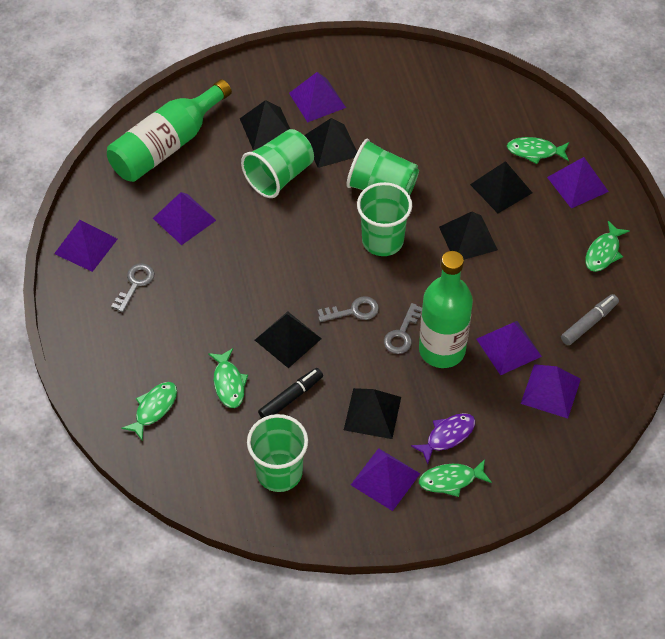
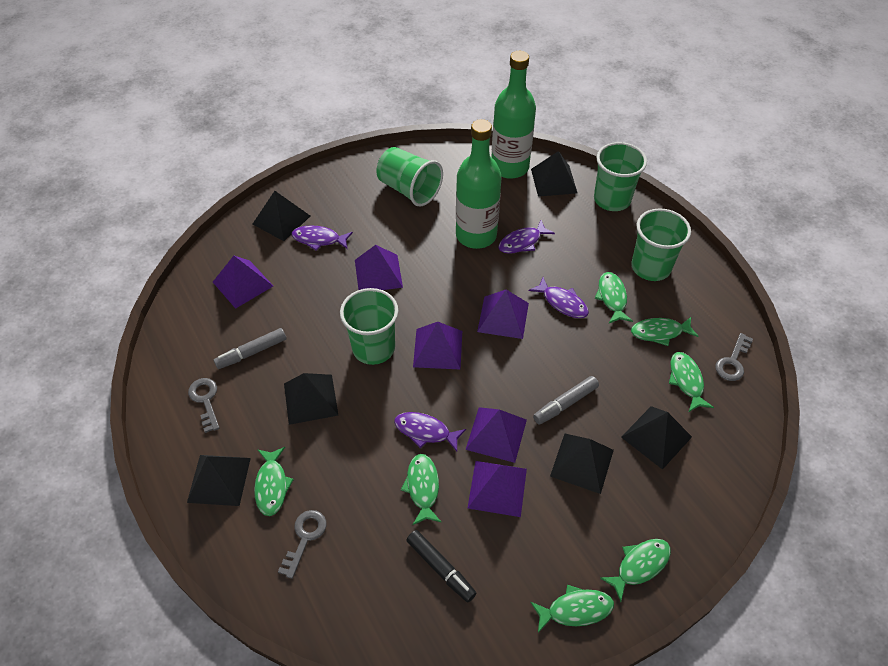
green fish: [121,382,177,441] [208,348,248,408] [419,459,492,497] [507,137,569,164] [585,221,630,272] = 5 -> [254,447,294,516] [401,454,441,525] [530,585,614,633] [595,272,633,323] [600,539,671,602] [631,317,698,346] [669,352,714,412] = 7
grey marker: [561,294,619,345] = 1 -> [214,328,287,369] [533,376,599,425] = 2
purple fish: [411,413,475,464] = 1 -> [292,225,353,251] [394,412,466,451] [498,220,555,254] [529,277,589,318] = 4
purple pyramid: [54,220,117,272] [153,192,216,245] [289,72,346,122] [351,448,420,511] [477,321,542,375] [521,364,581,418] [547,157,609,209] = 7 -> [213,256,273,309] [355,245,403,290] [413,322,462,370] [465,407,527,463] [468,461,527,517] [477,290,529,339] = 6

